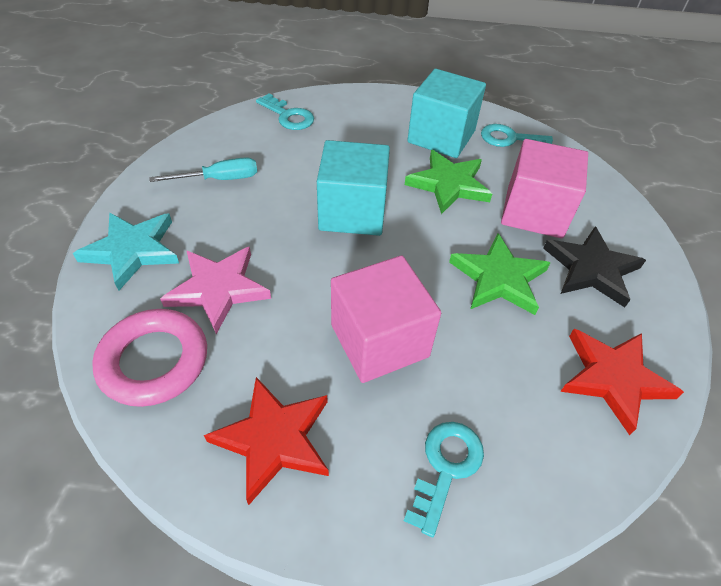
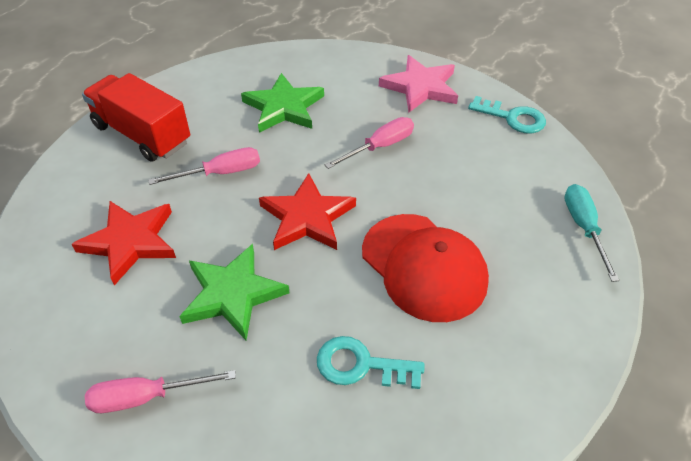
black star: [543,226,646,307] = 1 -> none = 0
pink cube: [331,255,441,383] [501,139,588,238] = 2 -> none = 0
pink ring: [92,309,207,407] = 1 -> none = 0
pink screwdriver: none = 0 -> [85,370,236,413] [148,147,260,185] [325,117,414,169] = 3
red cap: none = 0 -> [362,214,489,322] = 1
red truck: none = 0 -> [82,73,190,162] = 1
turquoise cube: [317,140,390,236] [407,69,486,158] = 2 -> none = 0
turquoise key: [256,93,314,130] [404,422,484,537] [481,124,553,147] = 3 -> [317,336,425,389] [468,96,546,134] = 2
turquoise star: [73,212,179,291] = 1 -> none = 0

